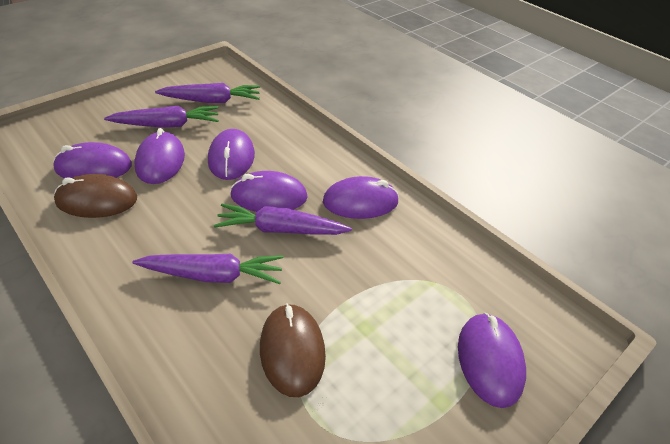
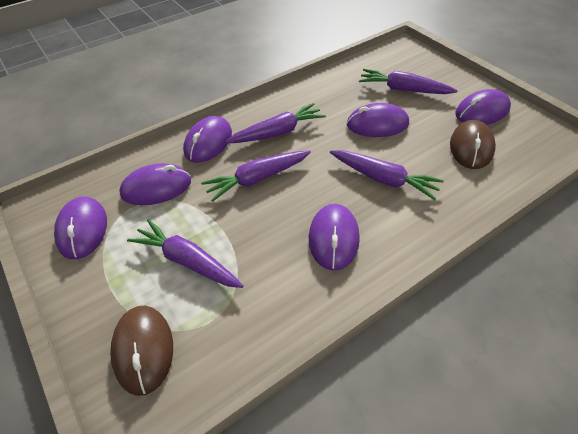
purple carrot: [104,106,219,128] [133,254,284,284] [155,83,260,103] [214,204,352,235] = 4 -> [127,219,244,288] [201,151,311,202] [225,103,326,143] [330,150,444,200] [359,69,458,94] = 5

